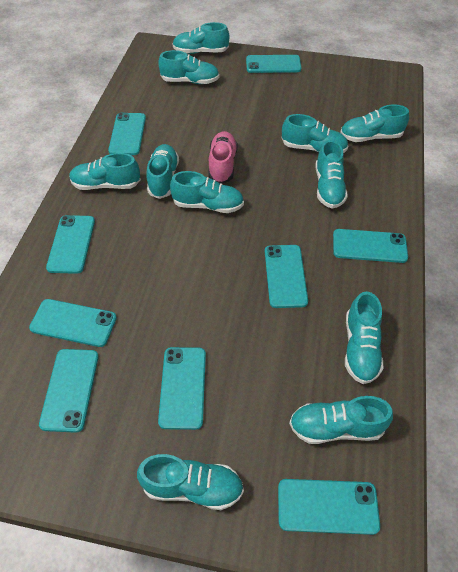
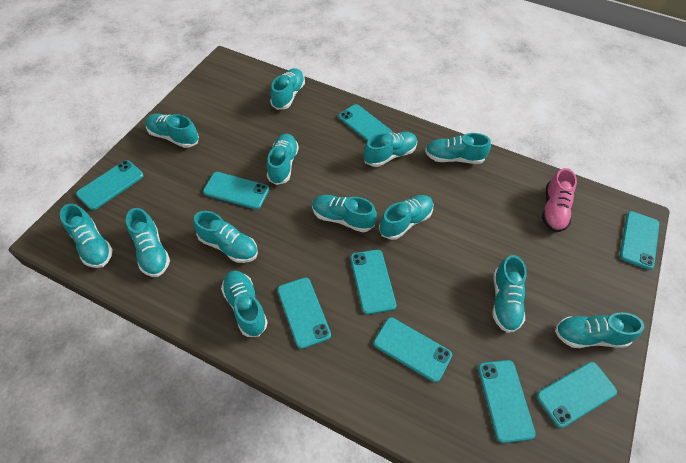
turquoise shoe: [69,153,141,190] [137,454,244,510] [147,144,179,199] [158,50,219,84] [170,171,244,213] [172,22,229,54] [282,114,349,153] [289,396,393,444] [315,140,348,209] [340,105,409,142] [345,292,383,384] = 11 -> [60,204,113,268] [126,208,170,277] [146,114,199,148] [193,211,258,263] [221,271,268,337] [267,134,299,185] [270,68,305,110] [312,195,377,232] [364,132,417,167] [379,195,433,240] [425,133,491,164] [493,255,527,333] [555,312,644,348] = 13

